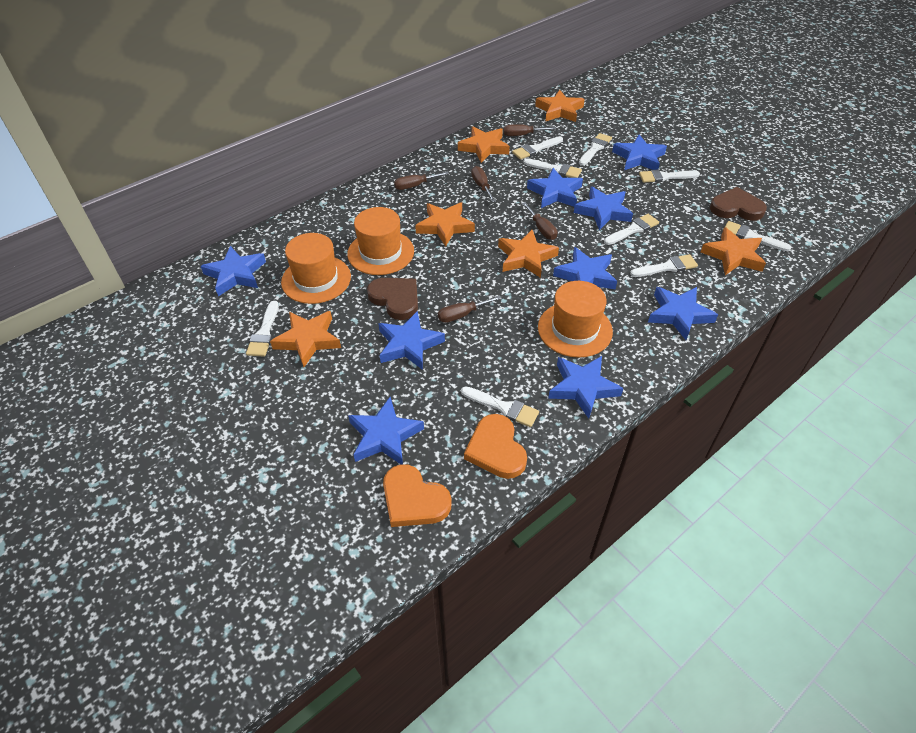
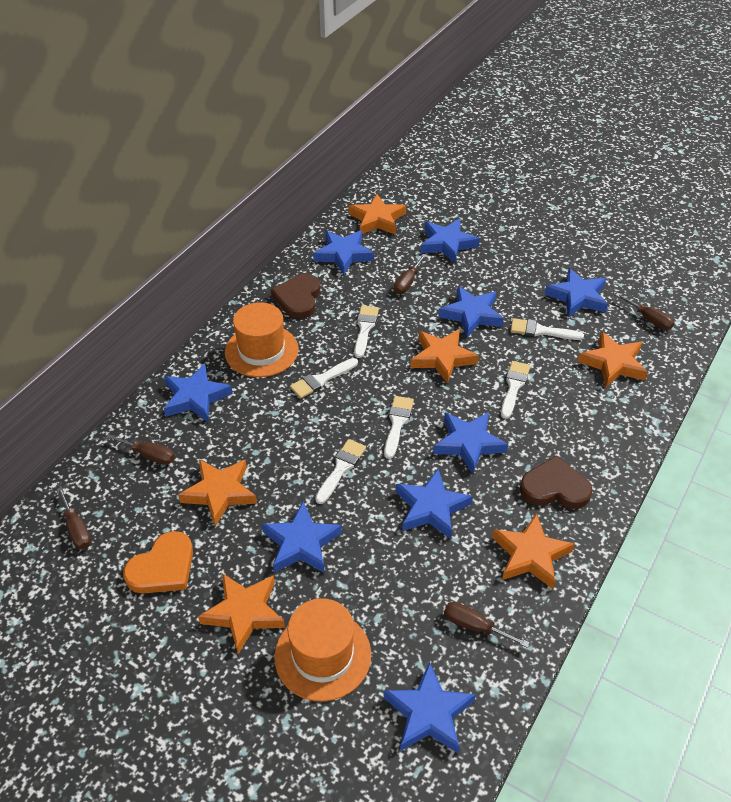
orange hat: [281,233,351,304] [347,207,414,275] [538,281,613,358] = 3 -> [225,302,299,377] [274,598,371,702] = 2
orange heart: [383,464,452,527] [464,414,527,479] = 2 -> [123,531,193,594] = 1
white brush: [246,301,279,357] [461,386,539,427] [512,136,563,160] [523,158,582,178] [579,133,612,165] [604,214,659,245] [630,254,698,277] [639,170,700,183] [723,221,792,251] = 9 -> [290,358,358,399] [315,439,366,504] [354,305,379,358] [384,396,414,459] [501,361,530,419] [510,318,584,340] = 6

